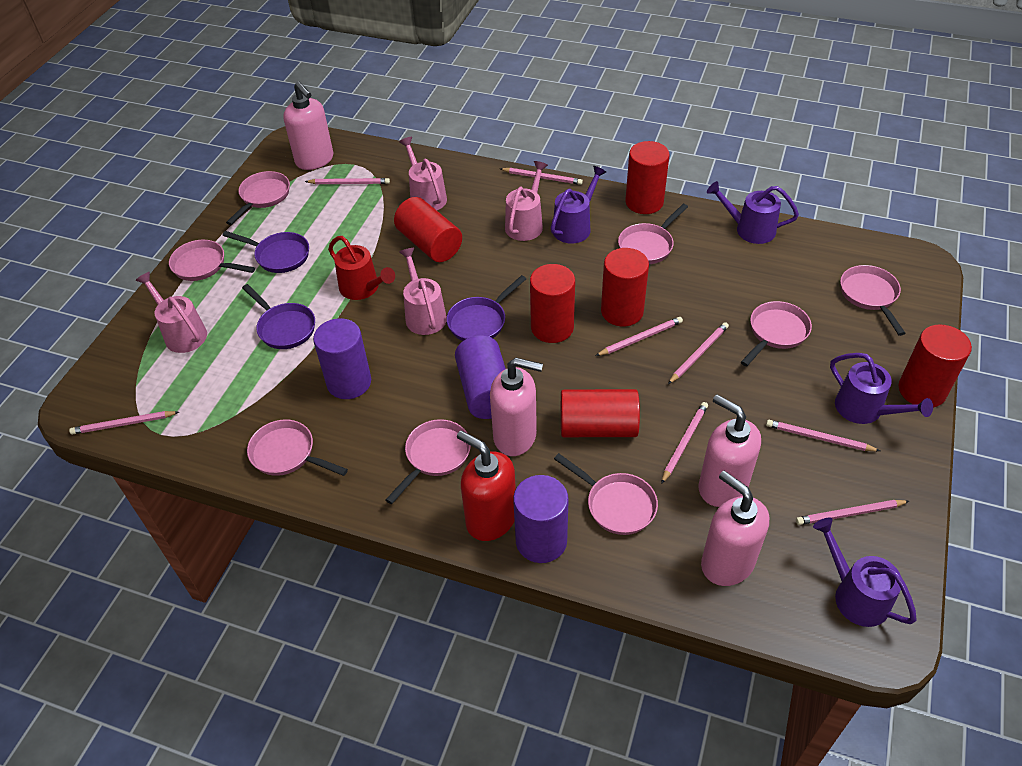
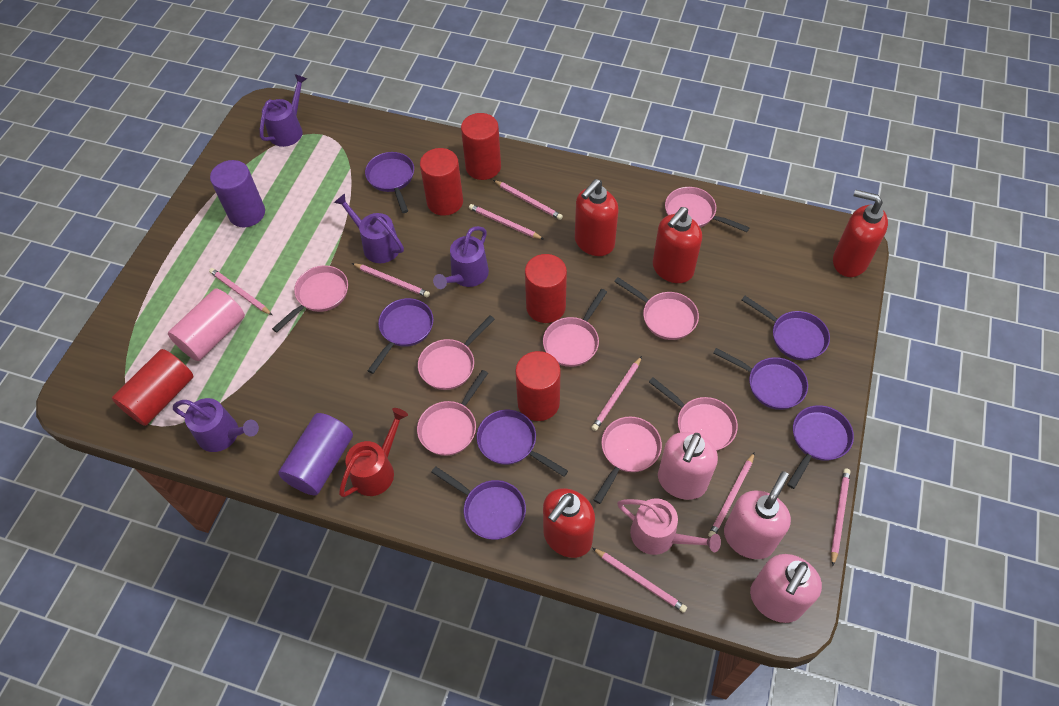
pink cylinder: none = 0 -> [168,288,245,361] = 1
pink soap dispenser: [283,81,333,170] [490,358,543,456] [699,395,761,507] [701,471,769,586] = 4 -> [658,432,718,500] [724,471,791,559] [750,554,822,623] = 3
pink watering can: [135,272,207,353] [399,137,447,210] [399,248,447,335] [505,161,548,241] = 4 -> [617,498,721,555] = 1
purple cylinder: [313,318,371,399] [455,335,506,419] [513,475,569,563] = 3 -> [210,160,265,227] [278,413,353,495] = 2
purple pan: [222,231,309,273] [242,284,315,349] [447,275,526,341] = 3 -> [365,152,414,213] [367,298,434,374] [431,466,526,540] [477,410,568,477] [713,348,808,410] [742,296,830,361] [787,405,854,489] = 7
red cylinder: [394,197,462,262] [530,264,575,343] [561,389,640,437] [601,248,649,327] [625,141,670,214] [899,325,972,408] = 6 -> [112,349,194,426] [420,148,463,216] [461,113,501,180] [515,351,561,421] [525,254,567,323] = 5
red soap dispenser: [457,431,516,541] = 1 -> [543,488,595,558] [575,179,618,256] [653,207,702,283] [833,190,888,277] = 4

